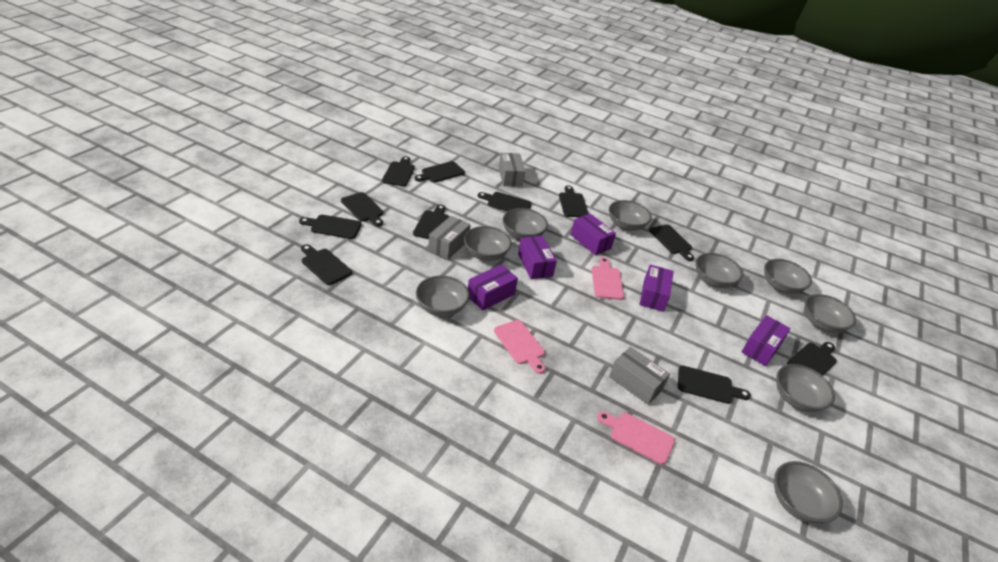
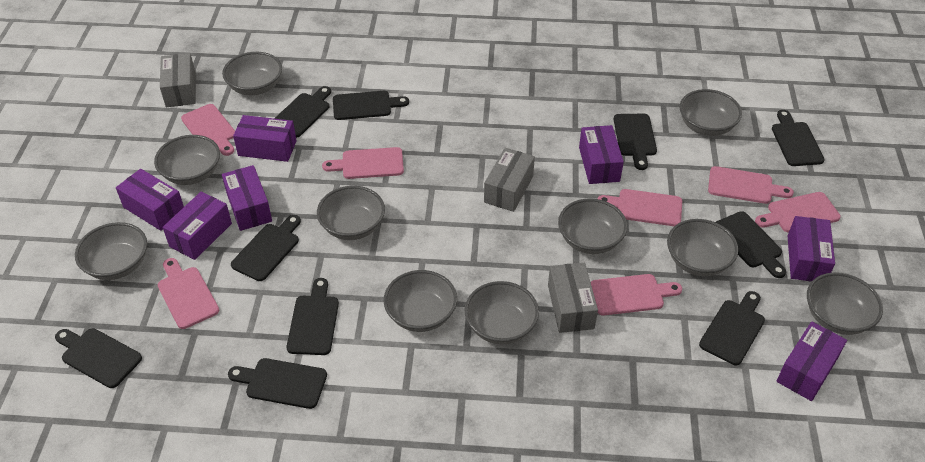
black cutting board: [299,215,362,239] [301,244,352,285] [341,192,383,227] [382,156,415,187] [413,205,450,239] [415,161,465,182] [478,192,532,212] [559,185,589,218] [649,225,694,261] [678,365,751,404] [787,342,837,376] = 11 -> [55,328,142,388] [228,358,327,409] [231,215,301,281] [274,86,331,138] [287,278,339,355] [333,91,409,120] [614,114,657,170] [699,291,765,365] [716,211,786,278] [772,110,825,166] = 10
grey bowl: [416,275,469,317] [464,226,512,261] [503,208,548,240] [609,200,652,231] [696,253,743,288] [764,259,812,294] [774,461,843,524] [776,364,835,412] [805,294,856,333] = 9 -> [75,222,147,280] [154,135,220,185] [222,52,282,95] [317,186,385,240] [384,270,457,332] [465,281,539,344] [558,198,627,254] [667,219,738,276] [679,89,742,136] [807,272,883,335] = 10
pink cutting board: [494,320,545,374] [592,257,624,300] [597,411,675,464] = 3 -> [158,258,219,329] [181,104,235,156] [322,147,404,179] [591,274,682,315] [597,189,682,226] [708,166,794,204] [755,192,841,233] = 7
purple box: [468,264,518,310] [518,236,557,279] [571,213,616,255] [639,264,674,312] [742,315,791,366] = 5 -> [116,169,184,231] [163,192,232,260] [222,165,272,231] [233,115,297,162] [579,125,624,184] [776,321,847,401] [788,216,835,281] = 7

